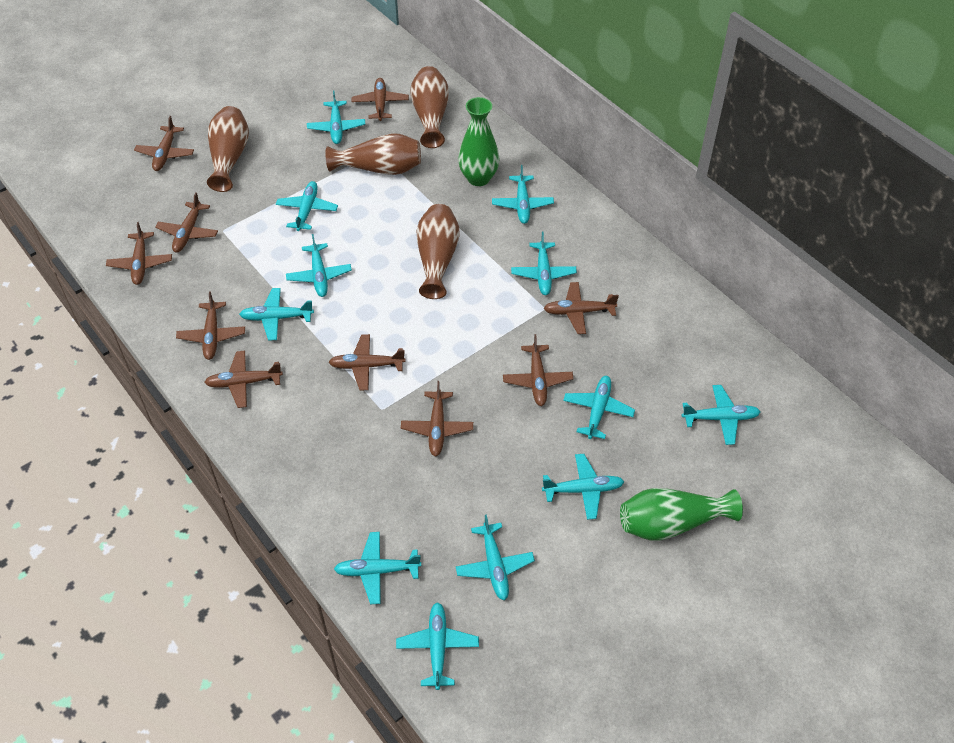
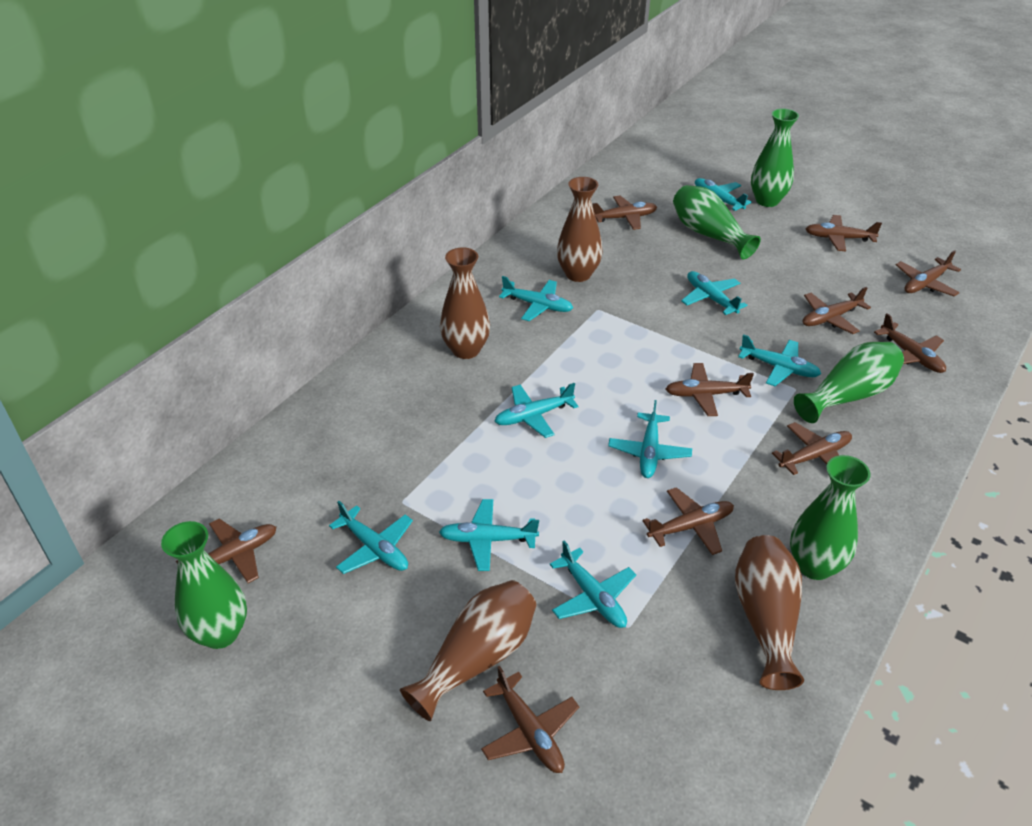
green vase: [458,97,499,186] [620,488,743,540] = 2 -> [161,521,247,649] [673,185,761,259] [751,109,799,207] [790,455,871,580] [794,342,904,423] = 5
turquoise plane: [239,288,314,341] [276,181,338,231] [286,234,352,297] [307,90,365,144] [334,532,421,604] [396,602,479,690] [456,515,535,600] [492,165,554,224] [511,232,577,295] [542,454,624,520] [563,376,635,439] [682,385,761,445] = 12 -> [329,501,413,574] [439,499,539,571] [494,383,578,438] [499,276,573,321] [550,541,636,628] [608,400,692,478] [681,271,747,315] [695,178,752,211] [738,334,821,386] = 9

